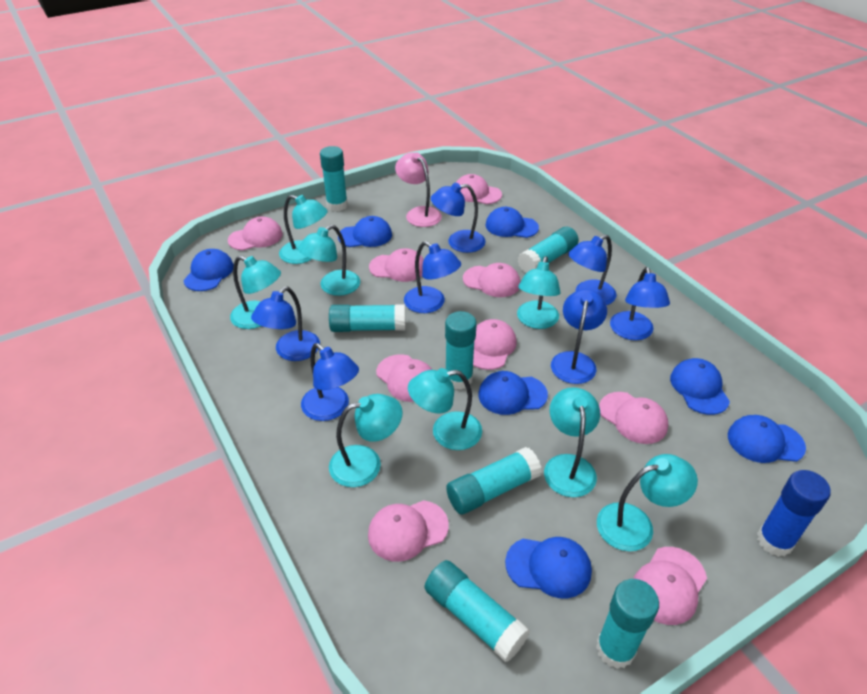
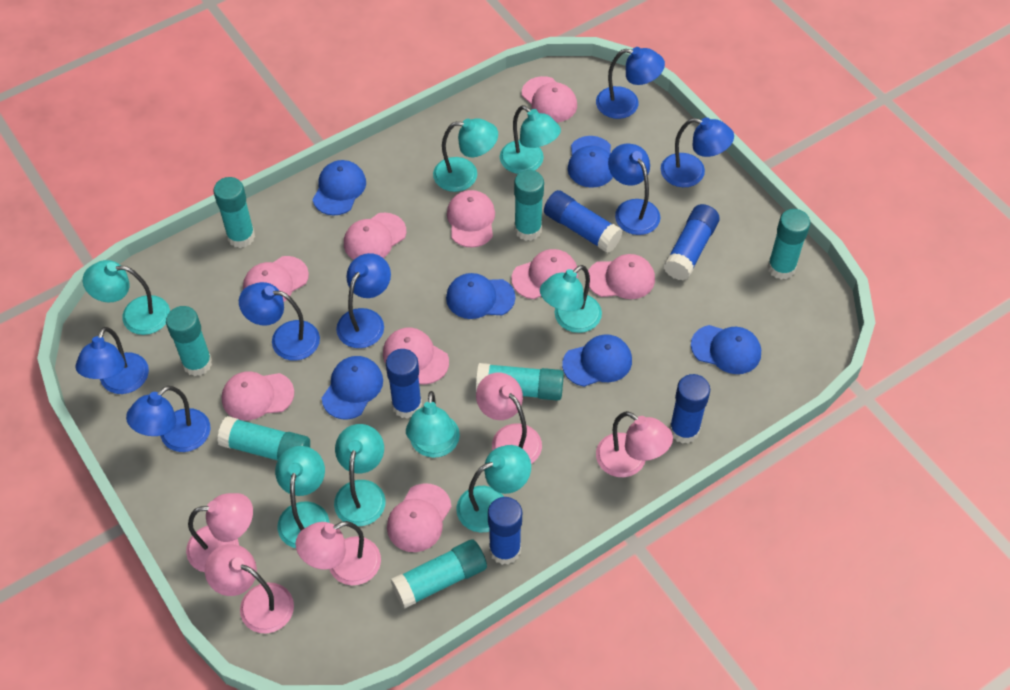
blue cap: [183,249,234,291] [338,216,392,247] [478,371,548,415] [485,207,539,238] [505,537,592,598] [670,358,730,415] [728,415,806,463] = 7 -> [312,160,366,216] [322,356,383,419] [446,273,515,319] [562,334,632,387] [568,136,613,188] [691,325,761,374] = 6
blue glue stick: [757,470,831,557] = 1 -> [386,349,422,419] [488,497,522,565] [544,190,623,253] [664,204,720,280] [669,374,710,444] = 5
pink lamp: [395,152,442,227] = 1 -> [186,493,253,572] [205,544,294,633] [295,521,381,585] [476,373,542,464] [596,411,673,477] = 5

